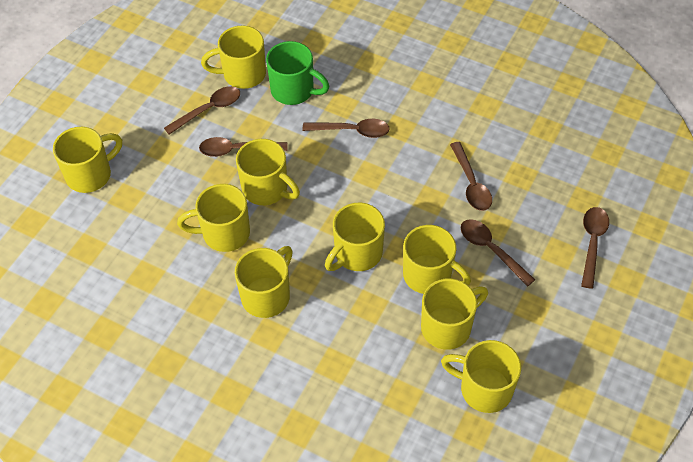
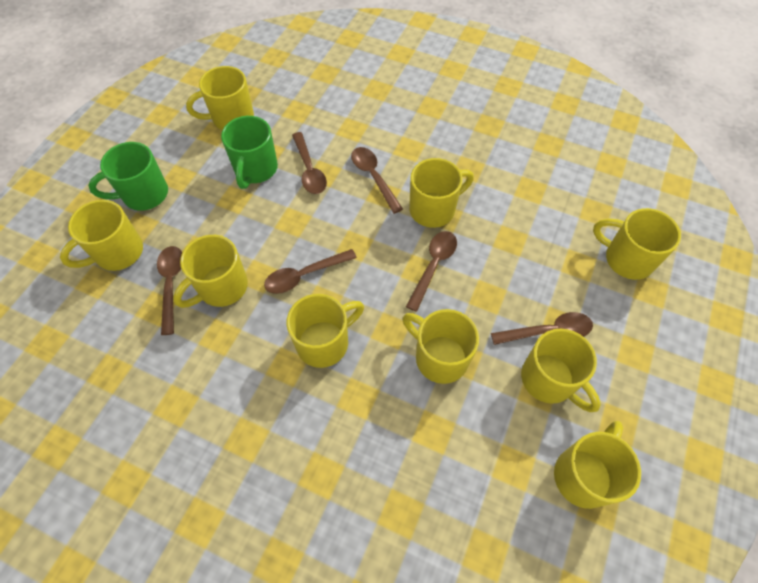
green mug: [266,41,330,105] = 1 -> [88,142,168,211] [221,116,278,189] = 2

